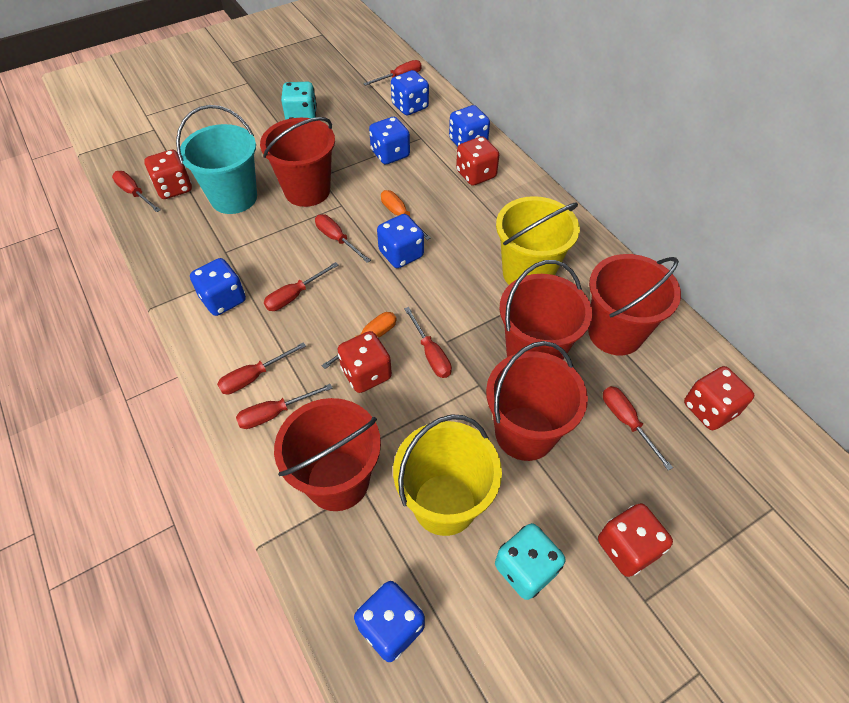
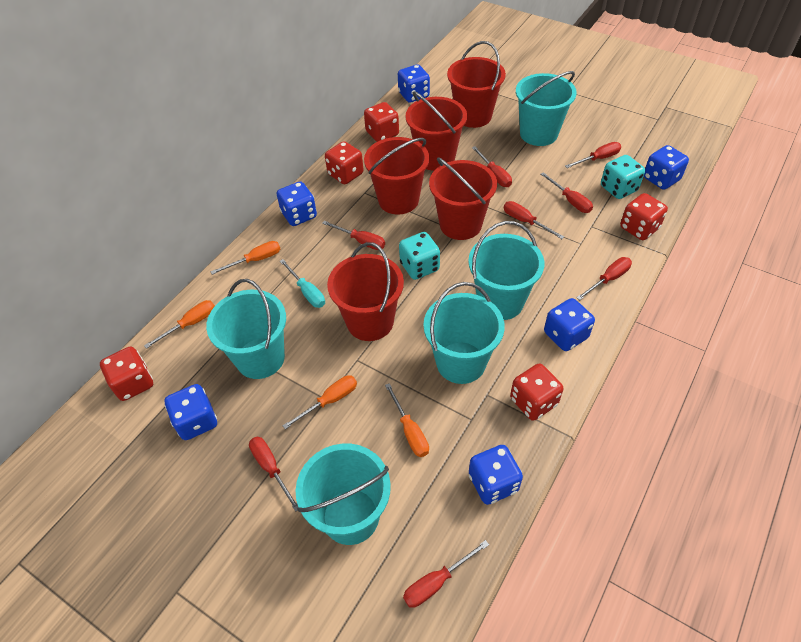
orange screwdriver: [321,312,396,369] [381,190,431,240] = 2 -> [144,300,215,349] [210,241,280,275] [282,375,357,429] [385,383,429,457] = 4
turquoise bucket: [176,105,257,214] = 1 -> [206,279,286,379] [296,443,391,545] [423,282,505,384] [468,221,544,320] [516,71,577,146] = 5
turquoise screwdriver: none = 0 -> [280,259,325,308] = 1
yellow bucket: [393,414,502,536] [496,196,580,285] = 2 -> none = 0

